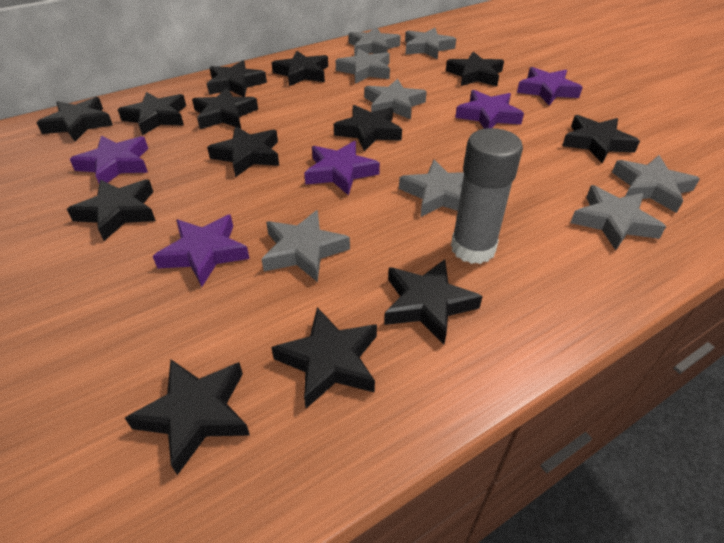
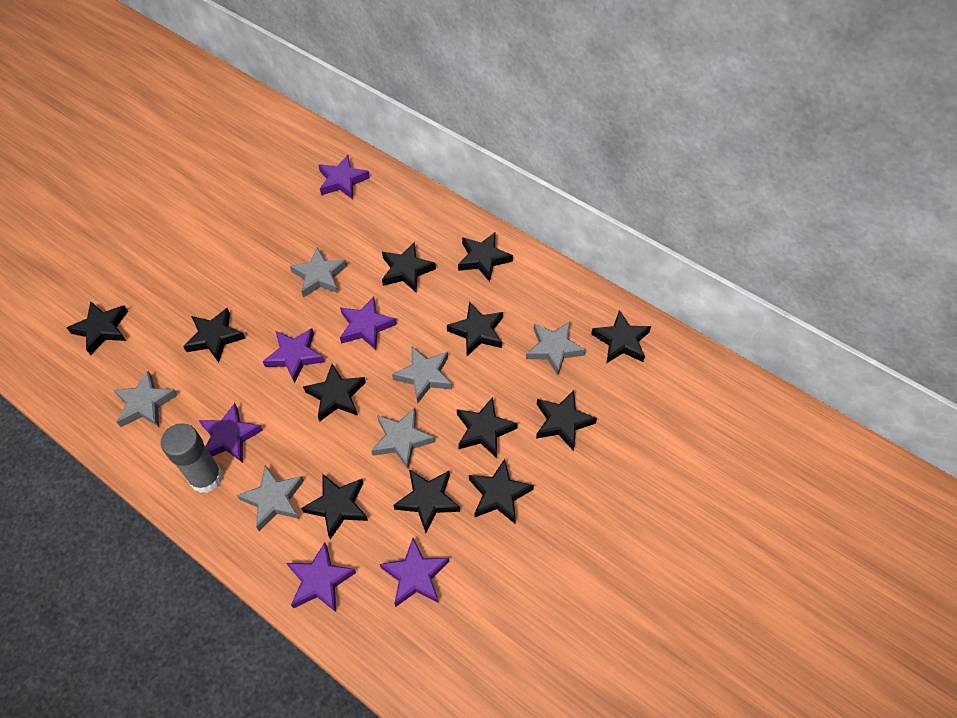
black star: [36,97,113,142] [67,180,156,241] [118,92,186,135] [125,360,250,475] [192,88,258,129] [207,60,267,97] [207,126,279,177] [271,307,377,408] [272,51,328,86] [334,105,402,151] [384,259,483,345] [446,52,504,86] [562,115,640,163] = 13 -> [67,301,128,355] [183,308,245,363] [301,474,368,539] [303,364,366,422] [382,242,436,292] [393,469,460,533] [447,302,503,356] [457,397,518,458] [458,233,513,282] [469,459,534,524] [536,390,597,451] [591,310,651,363] = 12
grey star: [261,210,350,282] [336,48,390,84] [349,27,401,56] [364,79,427,119] [399,159,464,217] [405,28,456,59] [570,185,666,251] [612,155,700,213] = 8 -> [113,371,177,427] [237,465,304,531] [290,247,347,298] [371,408,435,469] [392,347,452,403] [526,322,586,375] = 6
purple star: [70,136,148,183] [153,214,250,287] [304,141,380,196] [455,90,524,129] [517,67,583,105] = 5 -> [199,403,263,463] [263,328,325,383] [287,542,356,612] [318,155,370,199] [340,297,397,350] [380,538,449,607] = 6

